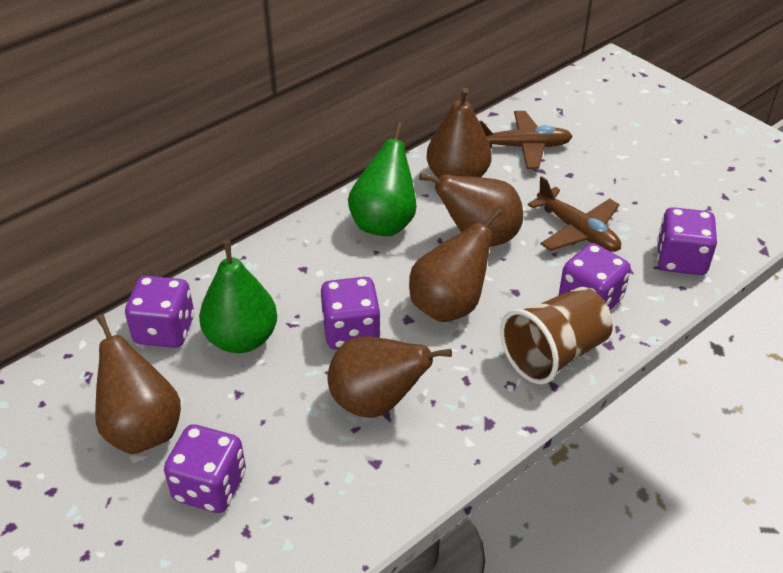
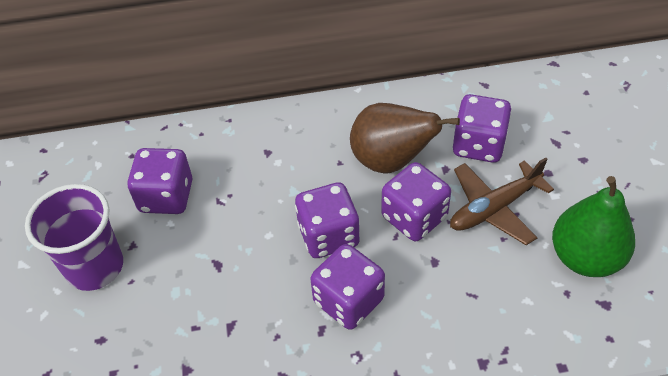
brown cup: [500,287,613,384] = 1 -> none = 0
brown pear: [95,314,181,454] [328,337,452,418] [409,208,502,322] [419,173,523,247] [427,88,492,178] = 5 -> [350,103,460,174] = 1
brown plane: [479,111,573,169] [528,176,621,252] = 2 -> [450,157,554,245] = 1
green pear: [199,240,277,353] [348,122,417,236] = 2 -> [552,176,635,277] = 1
purple cup: none = 0 -> [25,184,123,291] = 1

